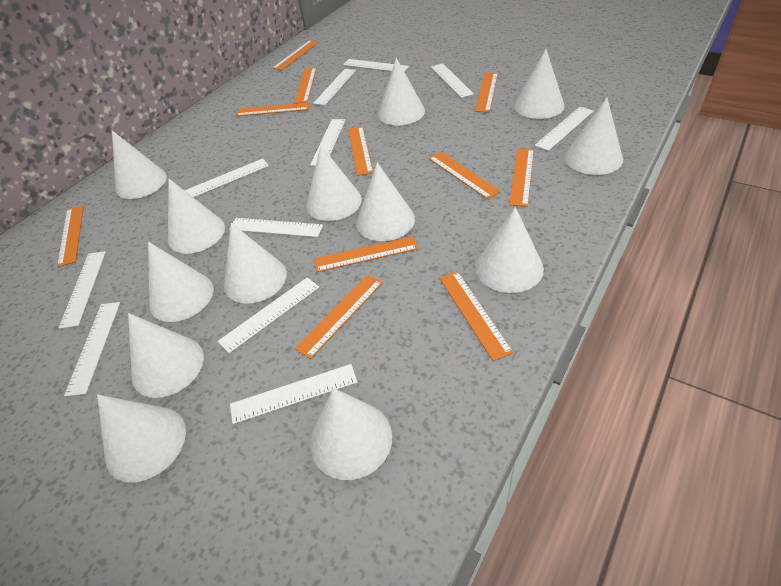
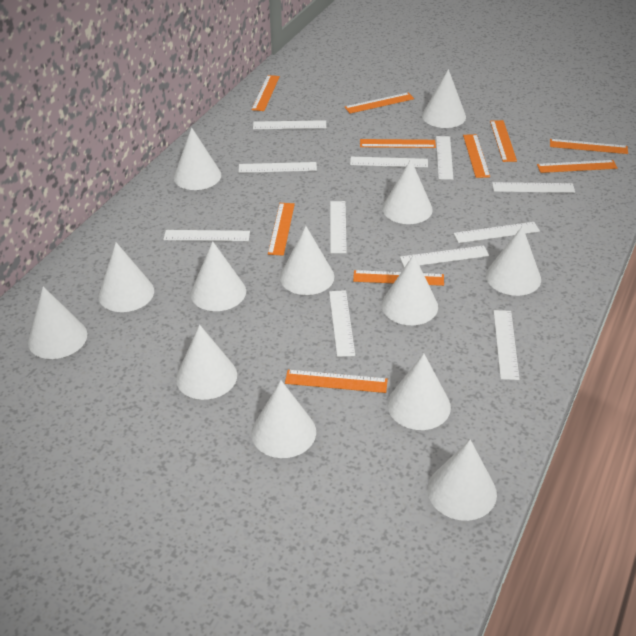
orange ruler: [57,205,84,267] [236,102,310,116] [272,40,319,71] [294,68,317,104] [295,275,383,359] [314,236,418,272] [348,127,373,176] [429,152,501,199] [439,271,514,361] [475,73,498,112] [509,149,534,207] = 11 -> [251,75,280,111] [268,203,295,256] [285,370,388,393] [345,93,414,113] [353,270,444,286] [360,139,436,148] [463,134,490,178] [490,120,517,162] [537,160,618,173] [550,139,628,154] = 10

